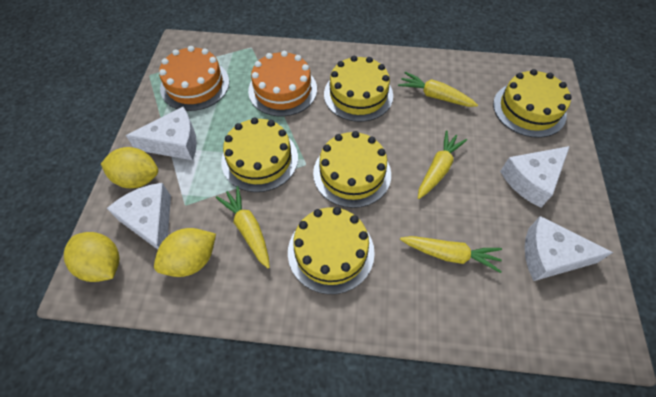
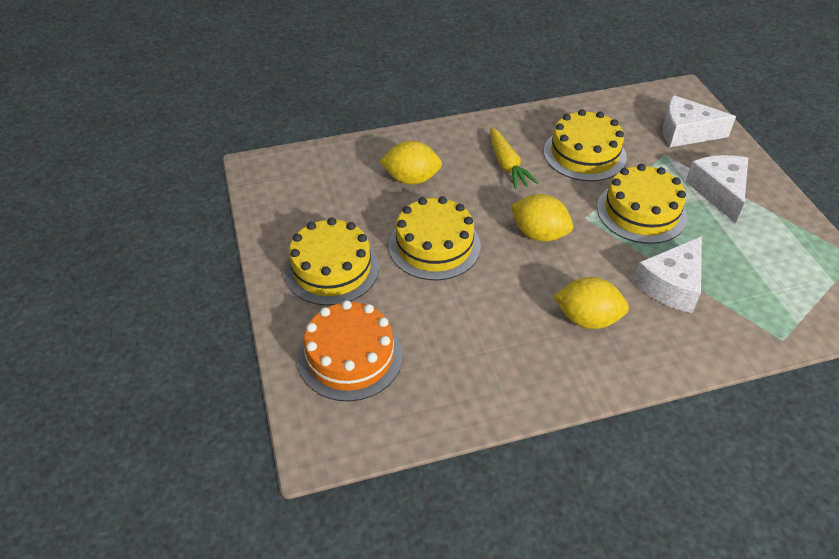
orange cake: [159,46,229,111] [248,51,317,116] = 2 -> [298,300,403,401] = 1
white cheese: [107,183,171,250] [125,107,197,160] [500,146,570,207] [525,216,613,281] = 4 -> [633,236,702,313] [663,95,736,147] [685,155,748,223] = 3
yellow cake: [221,117,298,192] [288,207,375,294] [313,131,391,208] [324,56,393,122] [493,69,572,138] = 5 -> [284,217,379,306] [389,196,481,280] [544,109,627,181] [597,164,687,244] = 4
yellow carrot: [216,186,270,269] [398,72,478,107] [400,236,502,273] [418,130,467,199] = 4 -> [490,127,539,189] = 1

